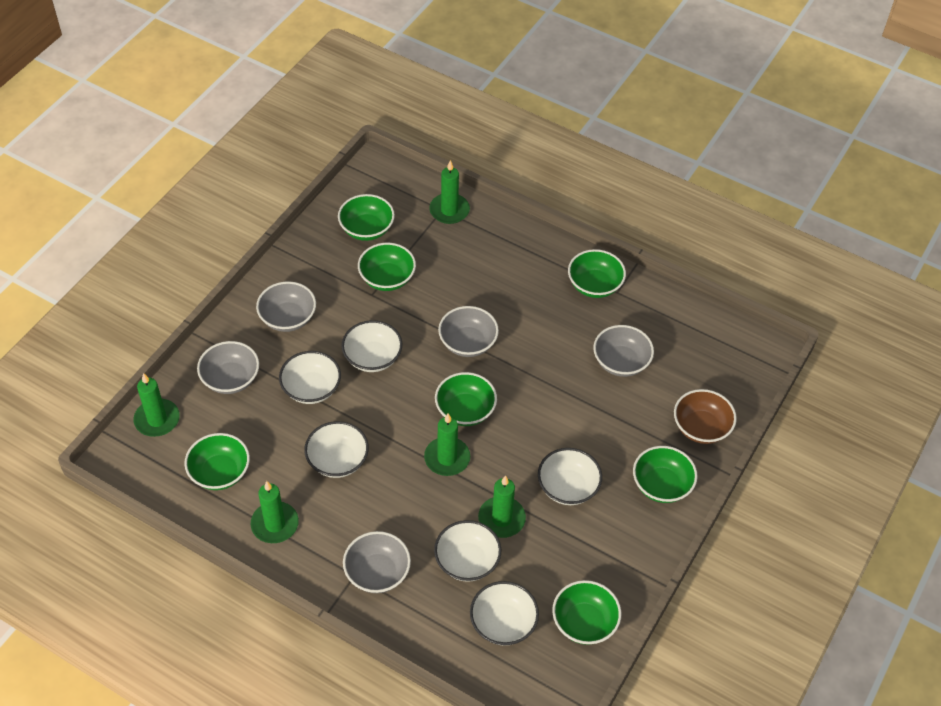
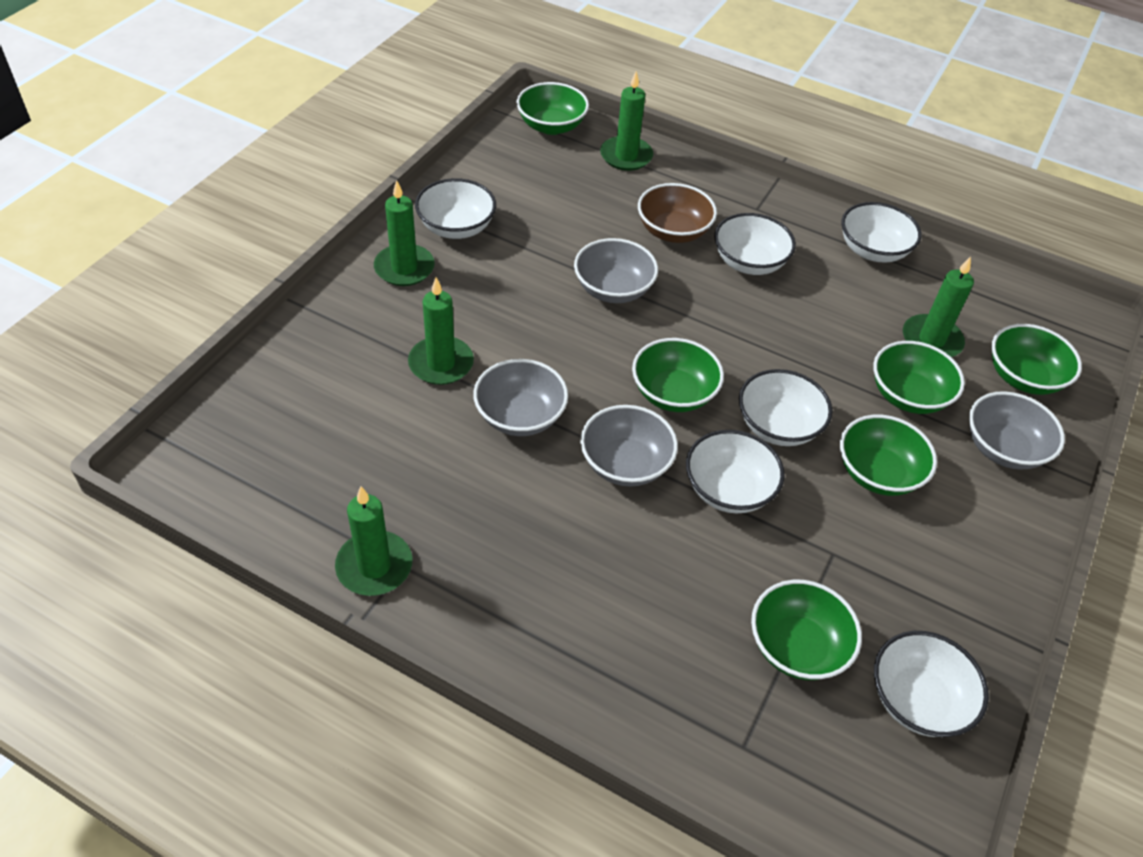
green bowl: [184,433,250,490] [338,194,395,241] [358,243,416,291] [435,372,497,426] [552,580,621,645] [568,249,626,298] [633,446,698,503] = 7 -> [516,82,589,135] [632,338,724,412] [751,580,862,680] [840,415,937,496] [873,341,965,414] [992,324,1082,395] = 6
grey bowl: [197,341,259,394] [256,281,316,332] [343,531,411,593] [438,306,499,357] [593,325,654,377] = 5 -> [473,359,568,436] [574,238,658,303] [580,405,678,487] [969,391,1065,470] = 4

